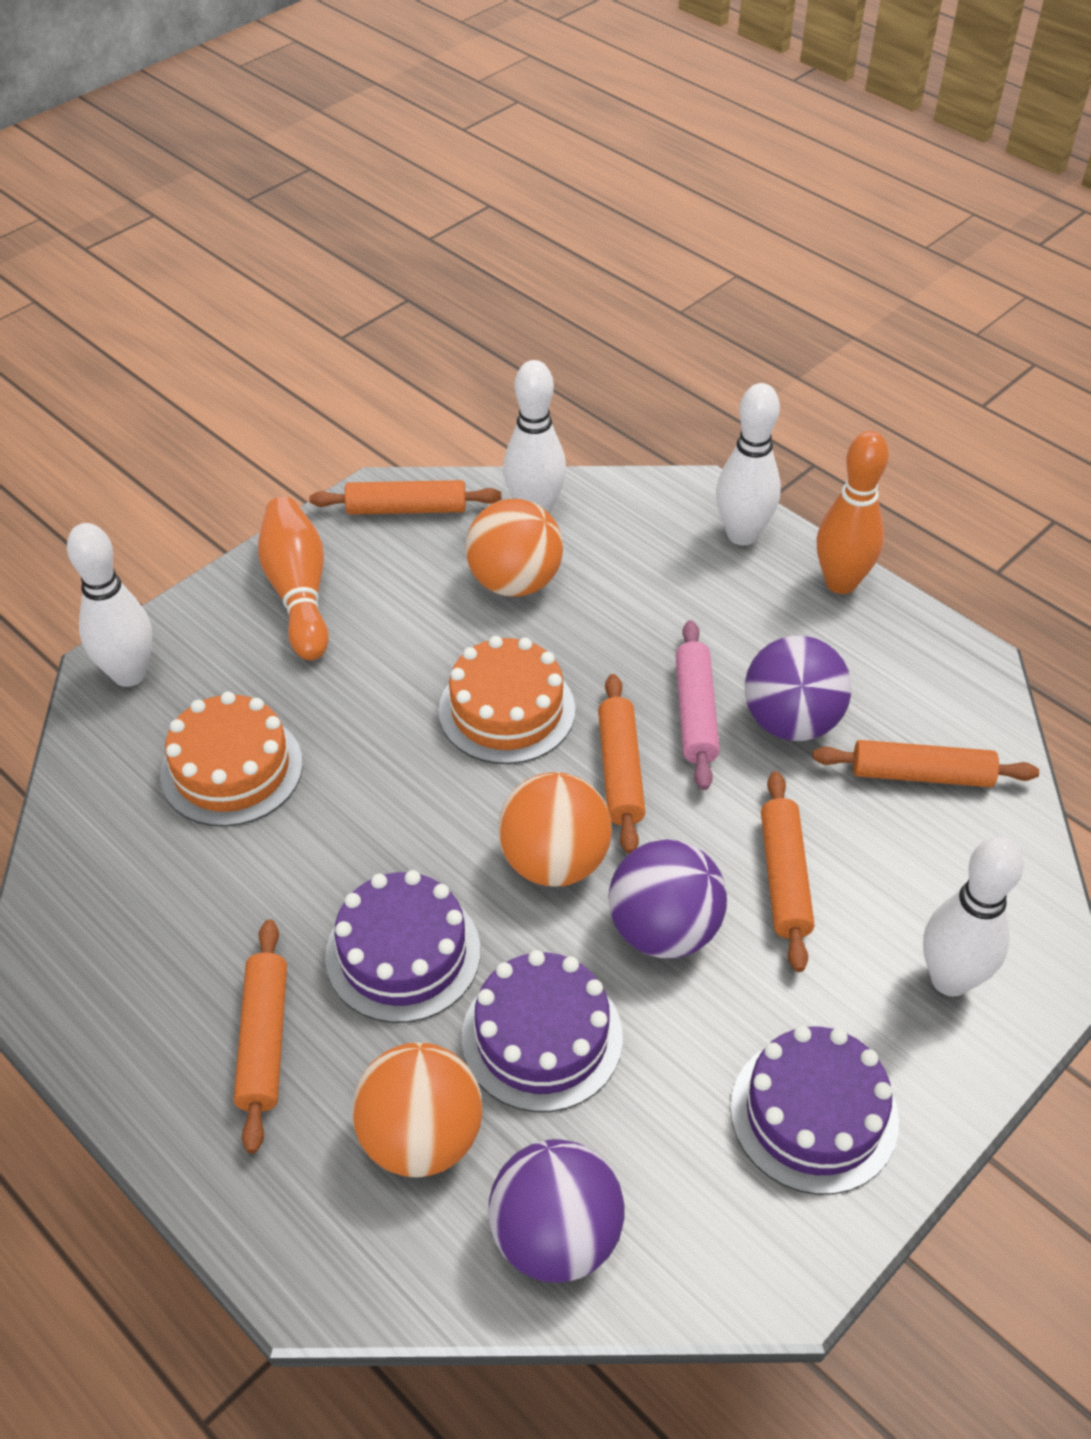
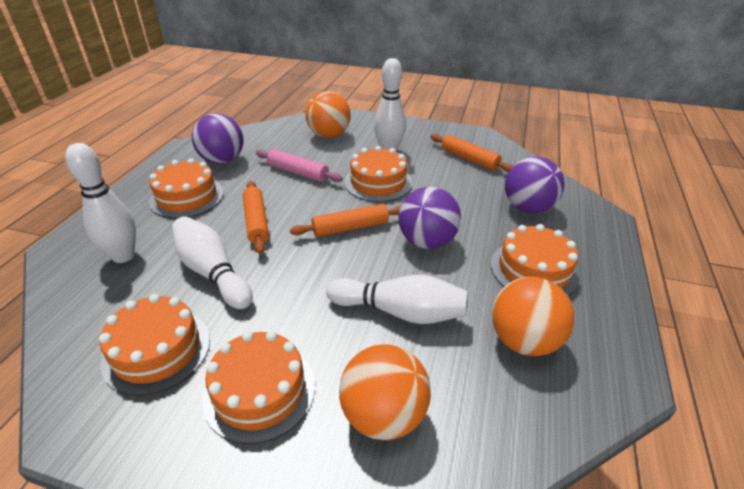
orange bowling pin: [258,497,329,660] [817,431,889,594] = 2 -> none = 0
orange cake: [160,692,303,827] [438,636,575,764] = 2 -> [99,294,210,396] [149,158,224,218] [202,331,315,444] [345,146,412,202] [491,224,579,296] = 5
orange rolling pin: [234,919,287,1154] [309,480,501,515] [598,674,646,854] [761,771,814,972] [812,740,1039,787] = 5 -> [243,181,269,254] [290,204,401,237] [431,134,513,172] = 3
purple cake: [325,870,480,1023] [462,950,623,1112] [730,1025,899,1195] = 3 -> none = 0

